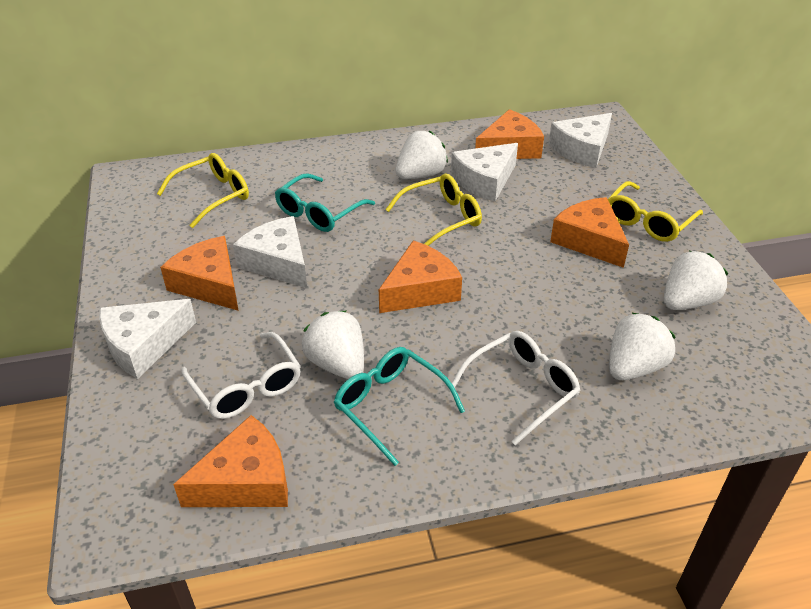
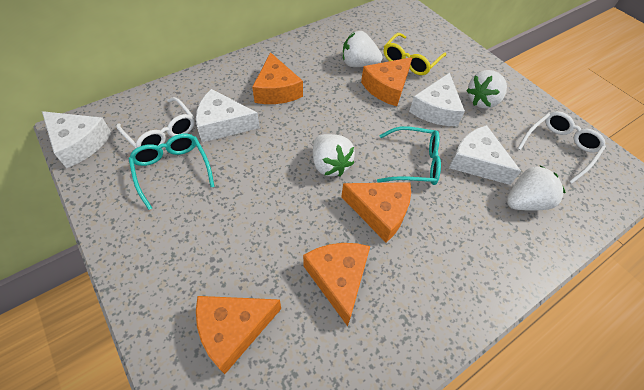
yellow glasses: [157,153,249,228] [385,174,482,246] [608,181,703,242] = 3 -> [384,33,446,75] = 1

